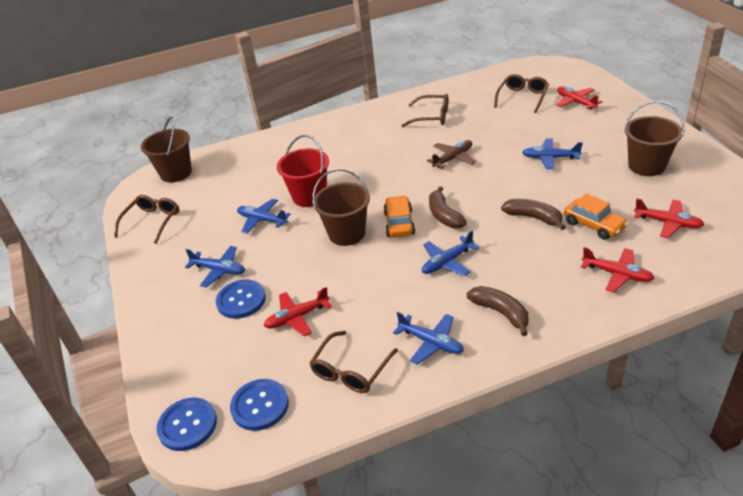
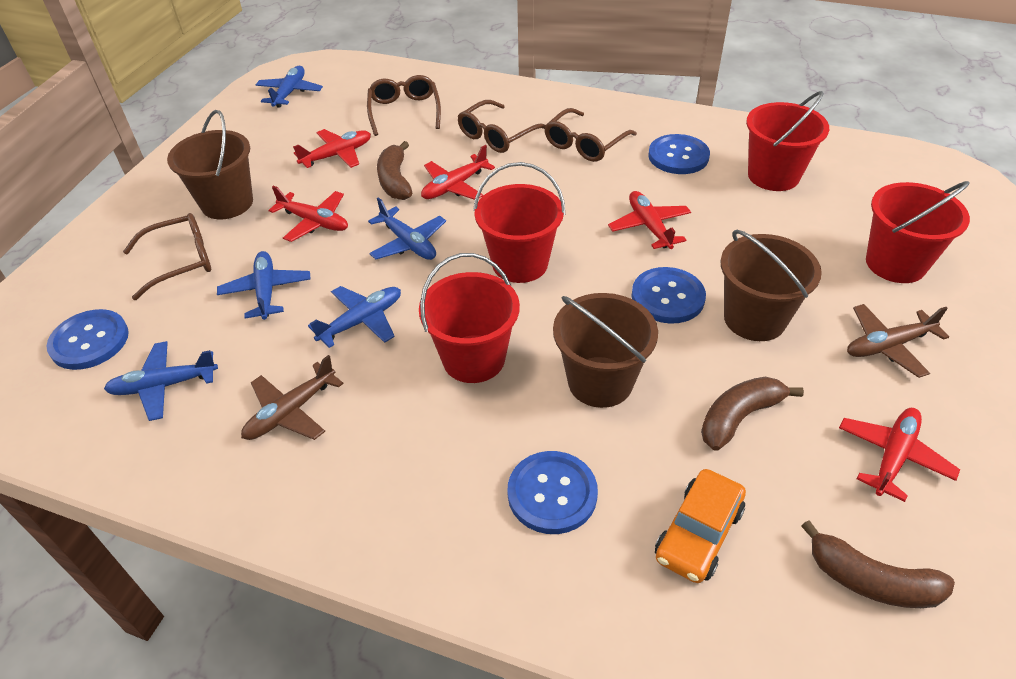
blue button: [157,398,217,451] [216,279,266,319] [230,379,289,431] = 3 -> [47,309,129,370] [507,451,598,534] [632,267,706,324] [648,134,710,174] = 4
brown plane: [427,140,476,169] = 1 -> [241,355,344,440] [847,304,949,378] = 2
orange car: [383,195,415,238] [564,193,628,240] = 2 -> [655,469,746,583] = 1
red bucket: [277,135,329,207] = 1 -> [419,253,520,383] [473,162,565,283] [746,91,829,191] [866,181,970,283] = 4
red plane: [264,287,332,336] [556,86,602,110] [581,247,655,293] [634,199,704,238] = 4 -> [268,186,348,242] [293,129,371,168] [421,145,495,200] [608,191,691,249] [839,408,960,502] = 5

